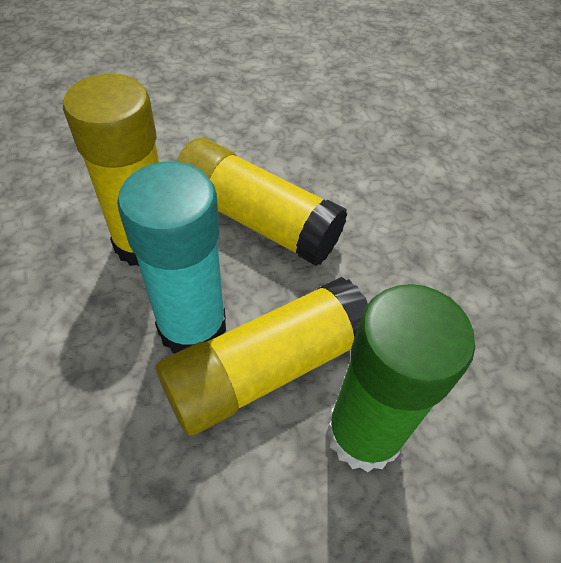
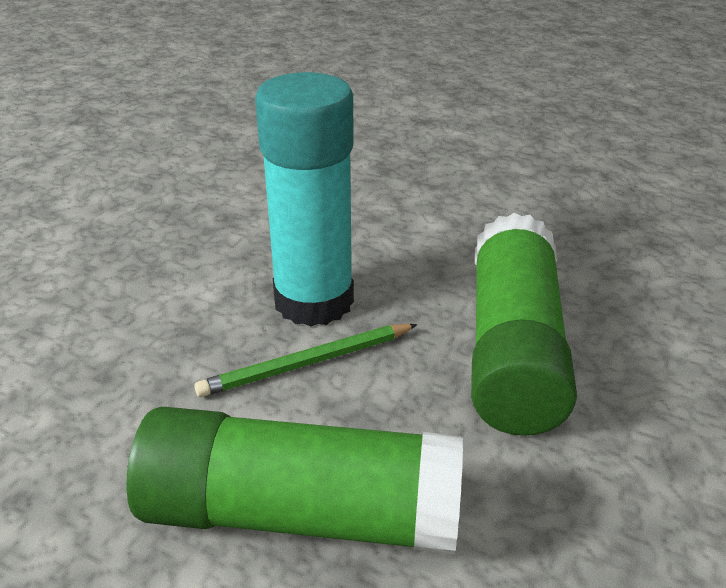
green glue stick: [326,284,475,472] = 1 -> [127,407,463,554] [471,213,577,436] = 2
green pencil: none = 0 -> [194,324,418,397] = 1
yellow glue stick: [63,73,159,266] [156,277,368,436] [176,138,348,266] = 3 -> none = 0

